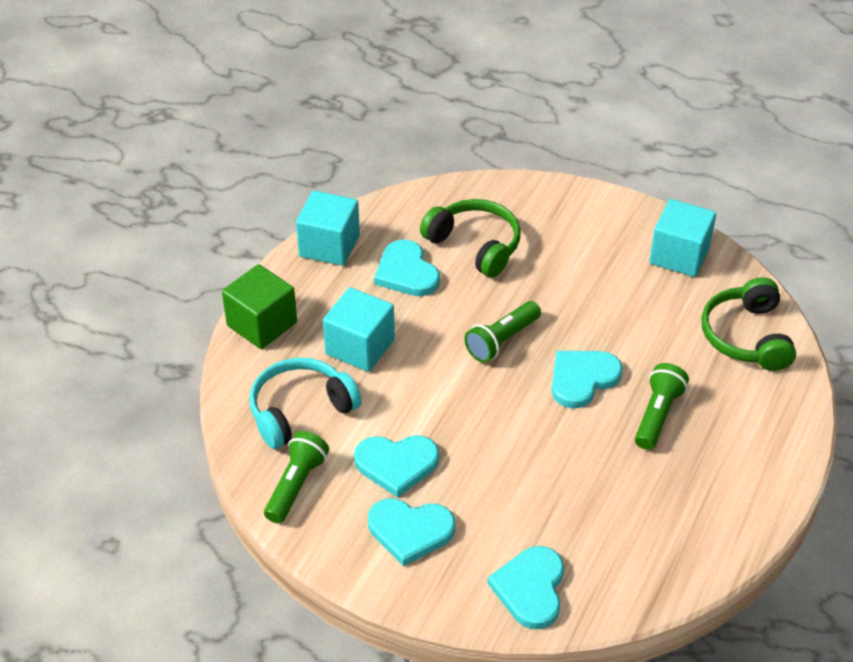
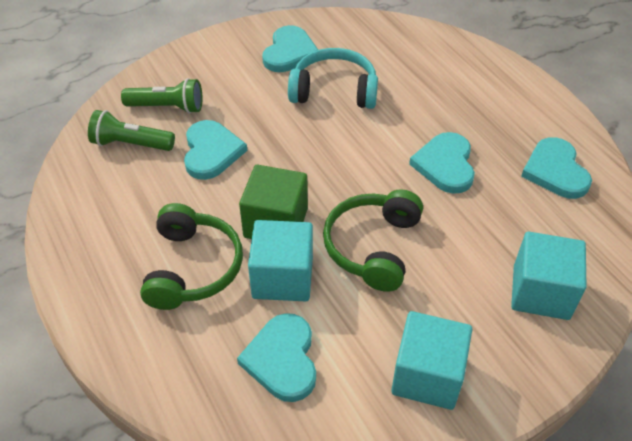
green flashlight: [264,431,329,523] [464,301,541,363] [635,363,689,450] = 3 -> [88,110,175,151] [121,78,202,114] = 2

